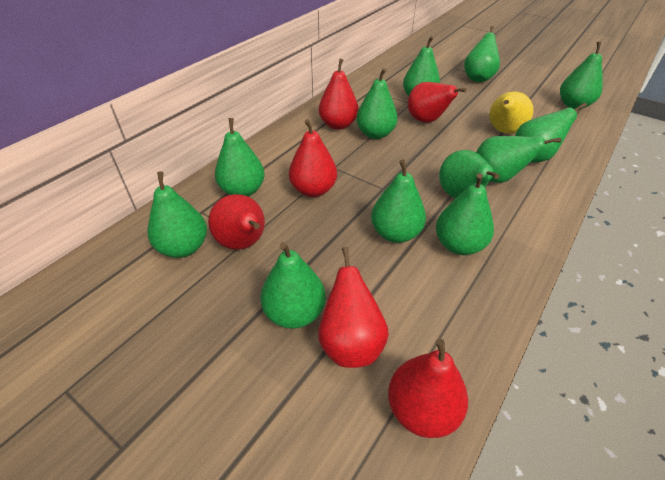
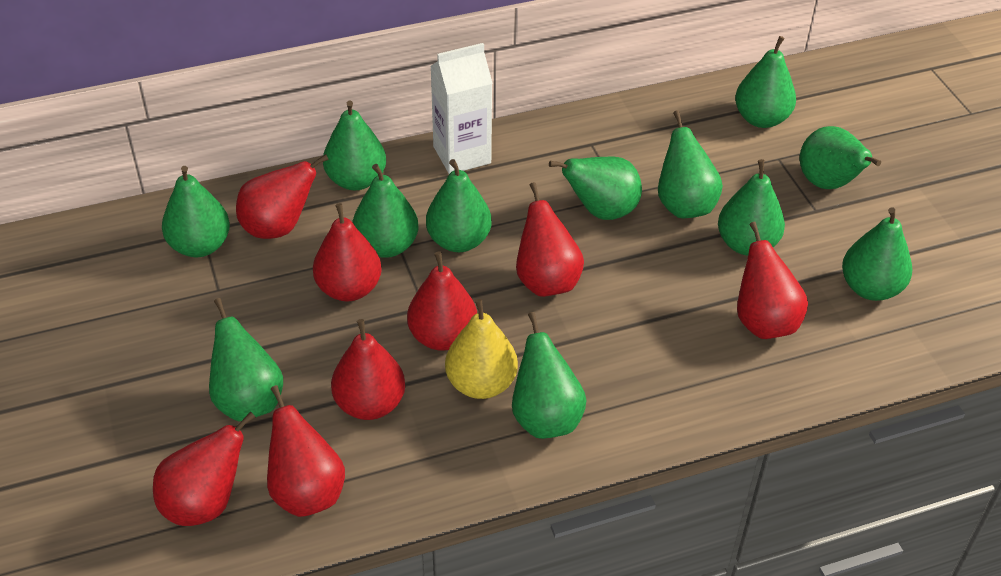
red pear: [208,194,265,249] [289,119,337,197] [318,247,389,368] [319,59,358,130] [388,339,468,438] [408,82,467,123] = 6 -> [153,412,255,526] [236,154,329,239] [267,385,345,517] [313,203,382,302] [331,319,405,420] [407,252,477,351] [516,182,584,297] [737,222,808,339] = 8
white carton: none = 0 -> [430,43,492,174] = 1

